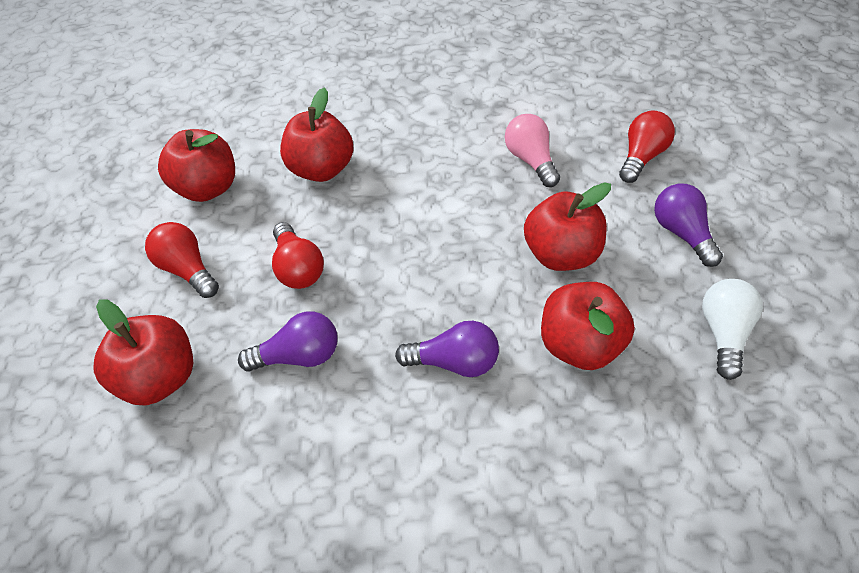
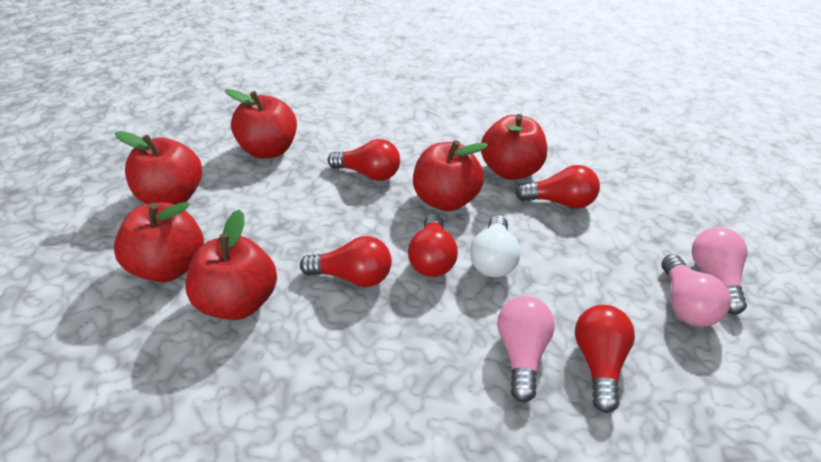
pink light bulb: [505,114,560,187] = 1 -> [497,296,555,403] [662,254,731,327] [691,227,747,314] = 3
purple light bulb: [238,312,337,372] [395,321,499,377] [654,183,723,267] = 3 -> none = 0
red apple: [93,299,193,405] [158,129,235,202] [280,87,354,182] [524,182,611,271] [541,282,635,370] = 5 -> [114,202,204,282] [115,131,202,205] [186,209,277,320] [225,89,297,159] [413,140,488,211] [481,114,547,180] = 6
red light bulb: [145,222,219,298] [272,222,324,289] [619,111,675,183] = 3 -> [300,236,392,287] [328,139,400,181] [408,214,458,277] [515,165,600,209] [575,305,635,413] = 5

